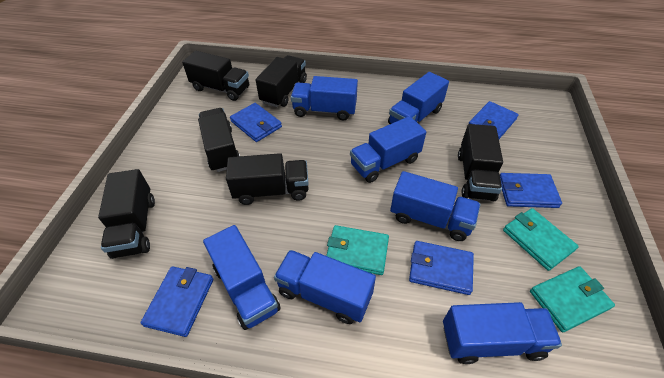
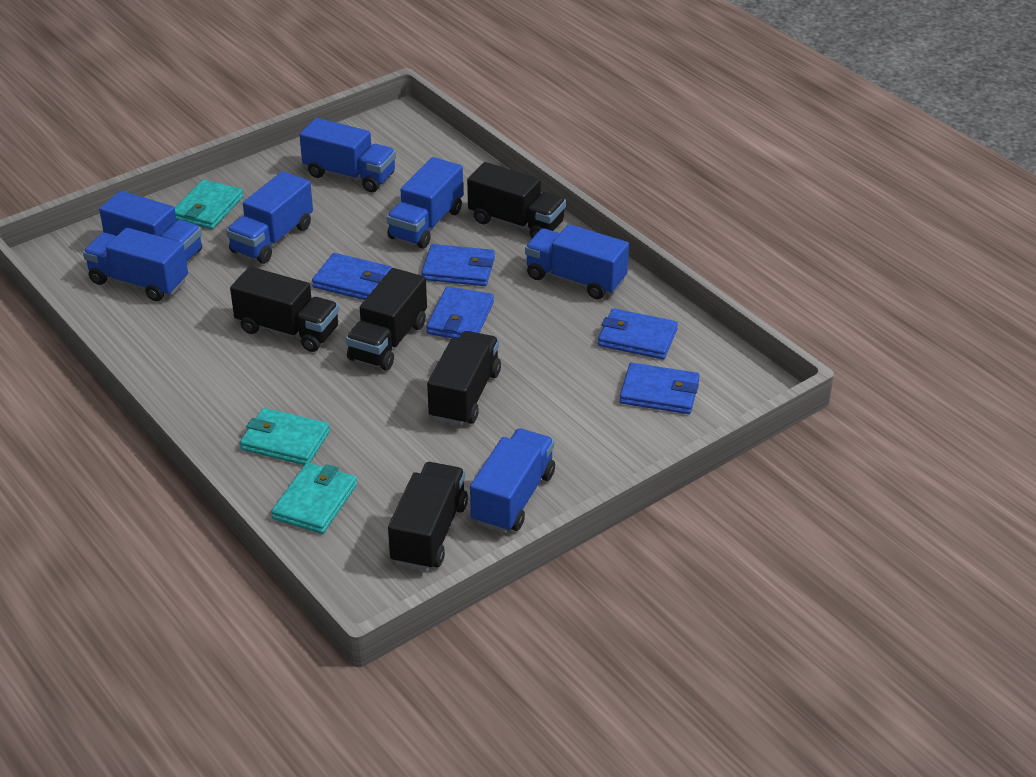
black truck: [98,169,155,259] [182,51,249,101] [198,108,240,172] [226,153,309,205] [256,55,307,107] [458,124,503,201] = 6 -> [230,267,339,352] [346,268,427,371] [388,462,468,571] [427,331,501,426] [467,162,566,238] = 5

